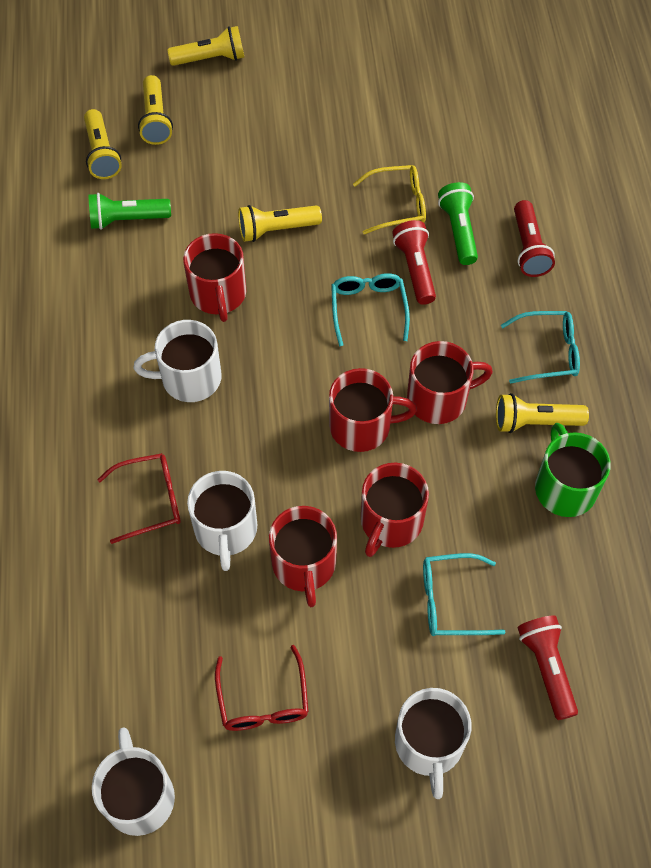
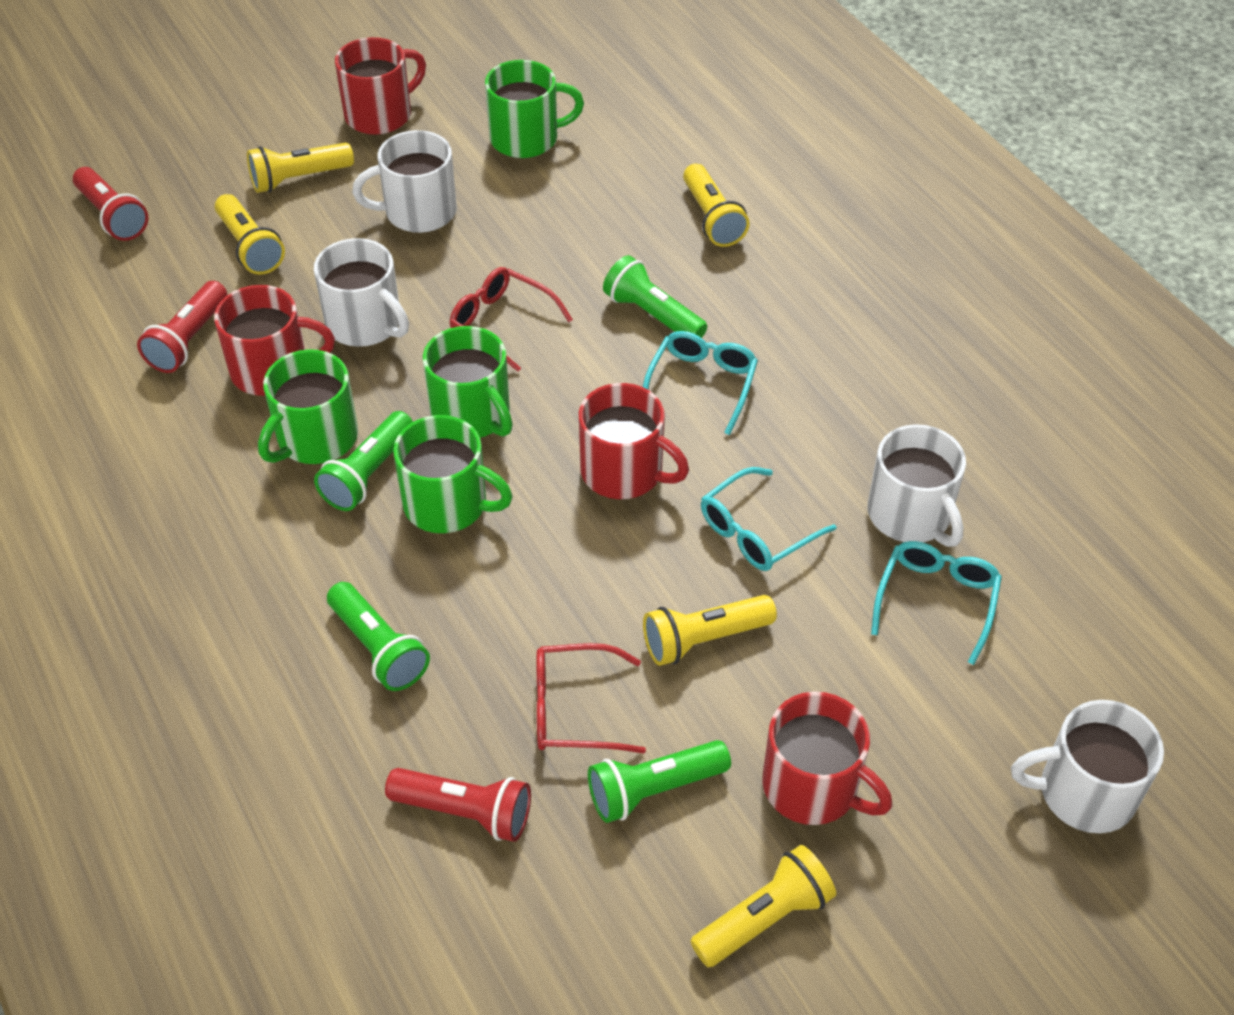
green flashlight: [88,193,171,230] [438,182,478,265] = 2 -> [314,411,413,511] [327,582,430,691] [588,740,731,823] [603,255,707,338] = 4
green mug: [535,423,611,517] = 1 -> [258,349,358,464] [393,415,513,533] [423,326,513,438] [485,60,584,158] = 4
red mug: [183,233,246,322] [269,506,337,607] [329,368,417,452] [361,463,429,557] [407,341,493,424] = 5 -> [214,285,335,396] [335,37,426,135] [579,383,689,499] [762,692,892,825] = 4
yellow glasses: [353,165,426,234] = 1 -> none = 0

